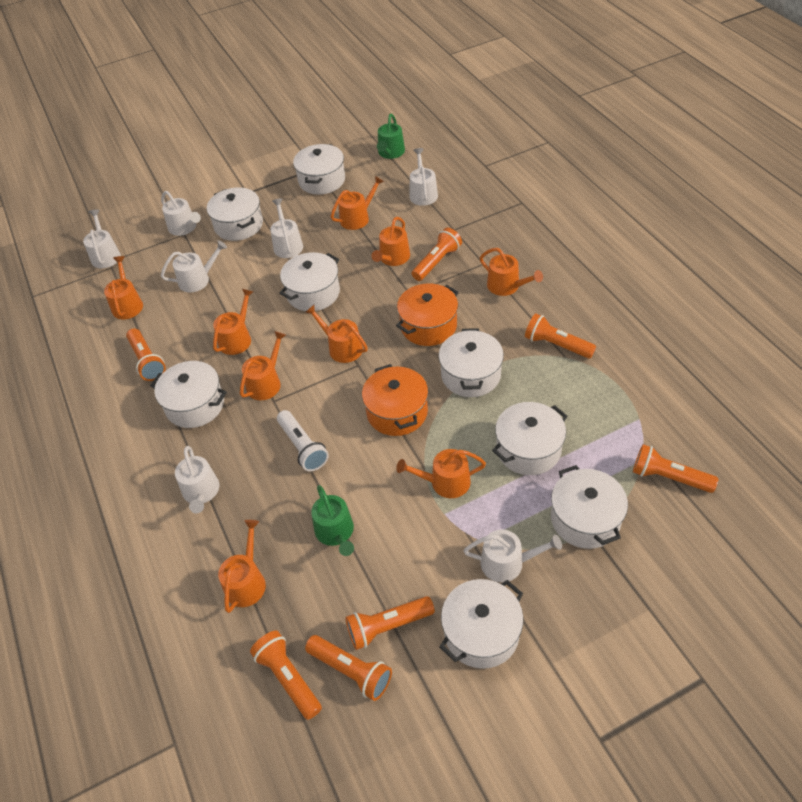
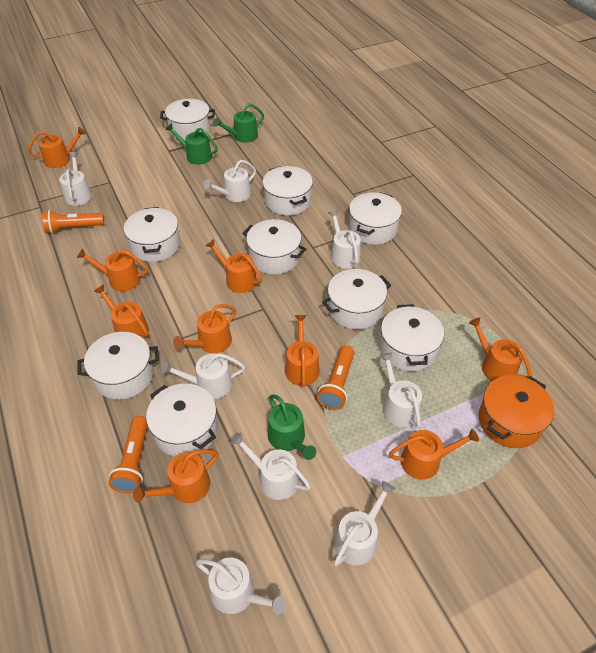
green watering can: [311,485,354,556] [377,114,405,159] = 2 -> [165,123,218,165] [213,103,264,143] [268,394,316,460] = 3
orange flashlight: [126,328,166,381] [250,630,322,720] [305,635,392,701] [345,596,435,650] [412,228,462,281] [525,313,596,359] [633,444,718,493] = 7 -> [42,210,104,234] [108,416,148,493] [317,345,354,410] = 3
orange pot: [362,364,428,436] [396,283,459,346] = 2 -> [478,375,554,448] = 1
white flashlight: [277,410,329,471] = 1 -> none = 0
white pot: [150,361,227,428] [207,187,263,241] [279,252,340,311] [293,144,345,195] [439,328,504,397] [439,579,523,669] [492,402,568,475] [551,465,628,549] = 8 -> [78,332,159,400] [124,207,180,262] [146,384,218,457] [160,99,215,141] [242,219,306,274] [263,166,313,216] [322,269,391,330] [349,192,402,245] [380,304,444,372] = 9
white watering can: [83,209,121,268] [161,191,201,236] [161,240,227,292] [175,446,219,513] [270,199,303,258] [409,148,438,206] [464,529,562,583] = 7 -> [59,152,92,206] [161,353,245,399] [195,558,286,615] [203,160,256,202] [231,432,311,500] [328,210,361,269] [334,481,395,567] [380,353,422,428] = 8

